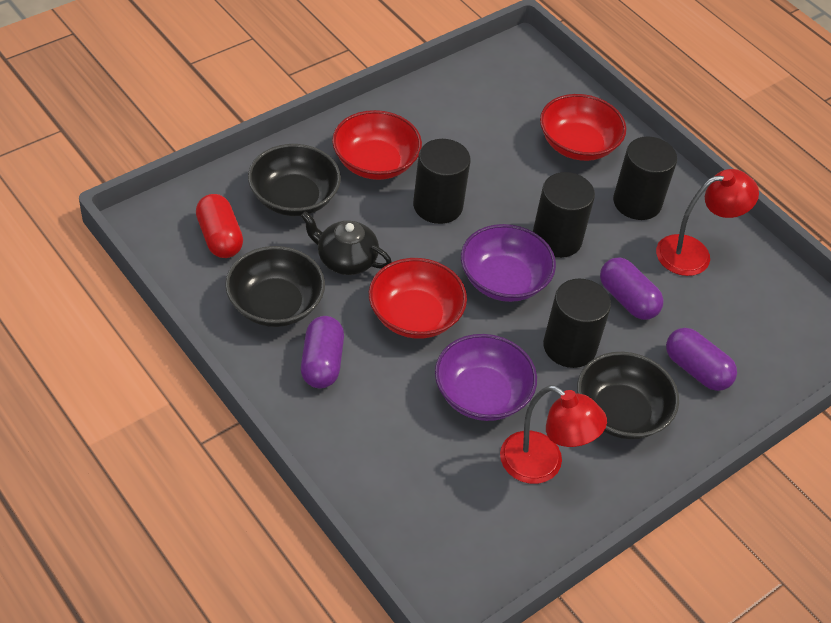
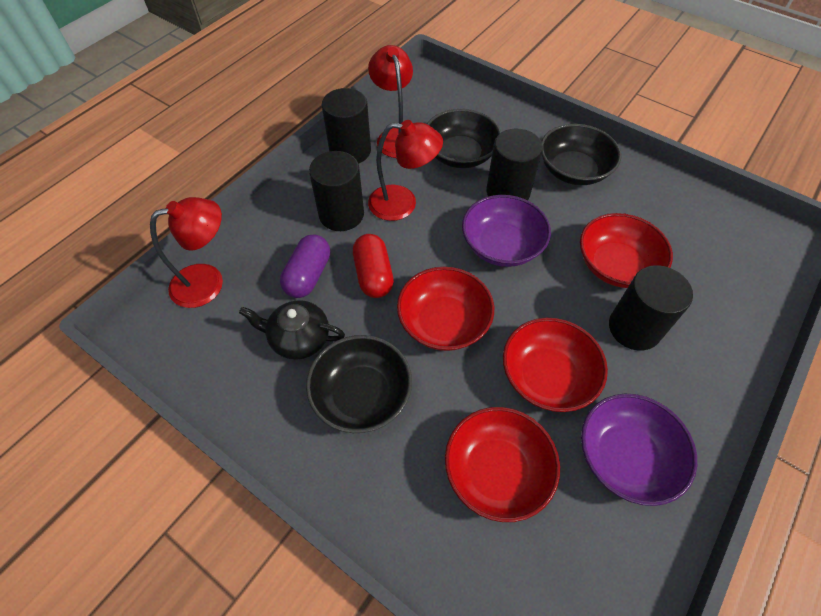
purple capsule: [301,316,344,388] [600,257,664,320] [666,328,737,391] = 3 -> [280,235,330,298] = 1
red bowl: [332,110,422,180] [369,258,467,339] [540,94,626,161] = 3 -> [397,267,494,351] [445,407,560,522] [503,318,608,412] [580,213,673,288] = 4
red lamp: [500,385,607,484] [656,169,759,276] = 2 -> [150,197,223,308] [368,45,413,158] [368,120,443,221] = 3

